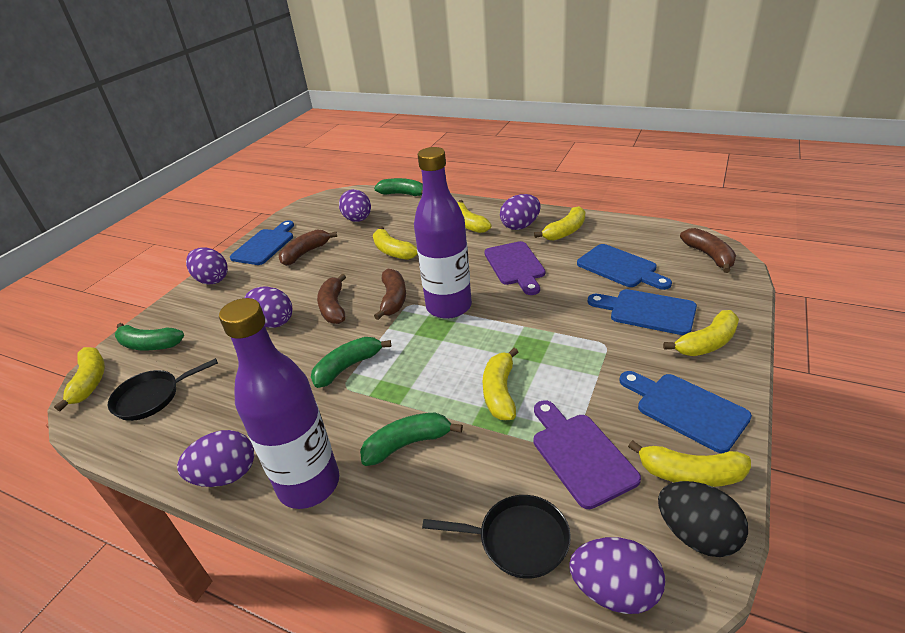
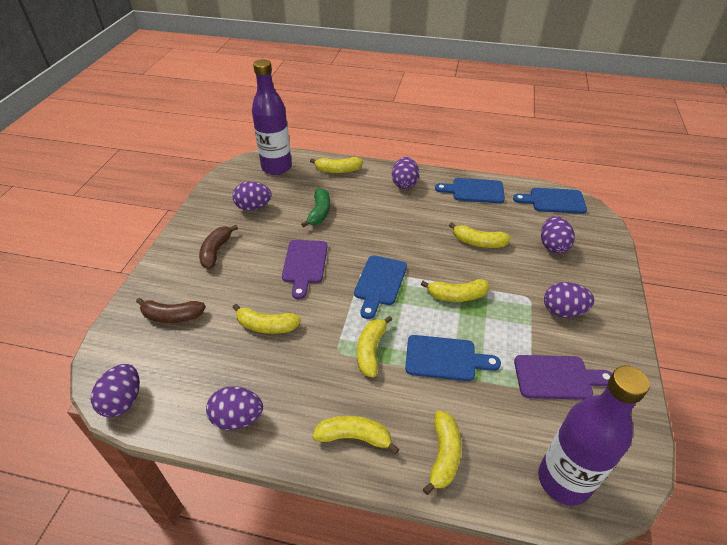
black egg: [658,481,748,557] = 1 -> none = 0
black pan: [108,358,218,421] [422,495,571,579] = 2 -> none = 0
brown banana: [279,230,337,266] [317,274,346,324] [374,269,406,320] [680,228,736,273] = 4 -> [136,298,206,323] [199,225,238,269] = 2
green banana: [115,323,184,351] [311,337,391,388] [360,413,463,466] [374,178,423,196] = 4 -> [301,188,330,227] = 1

